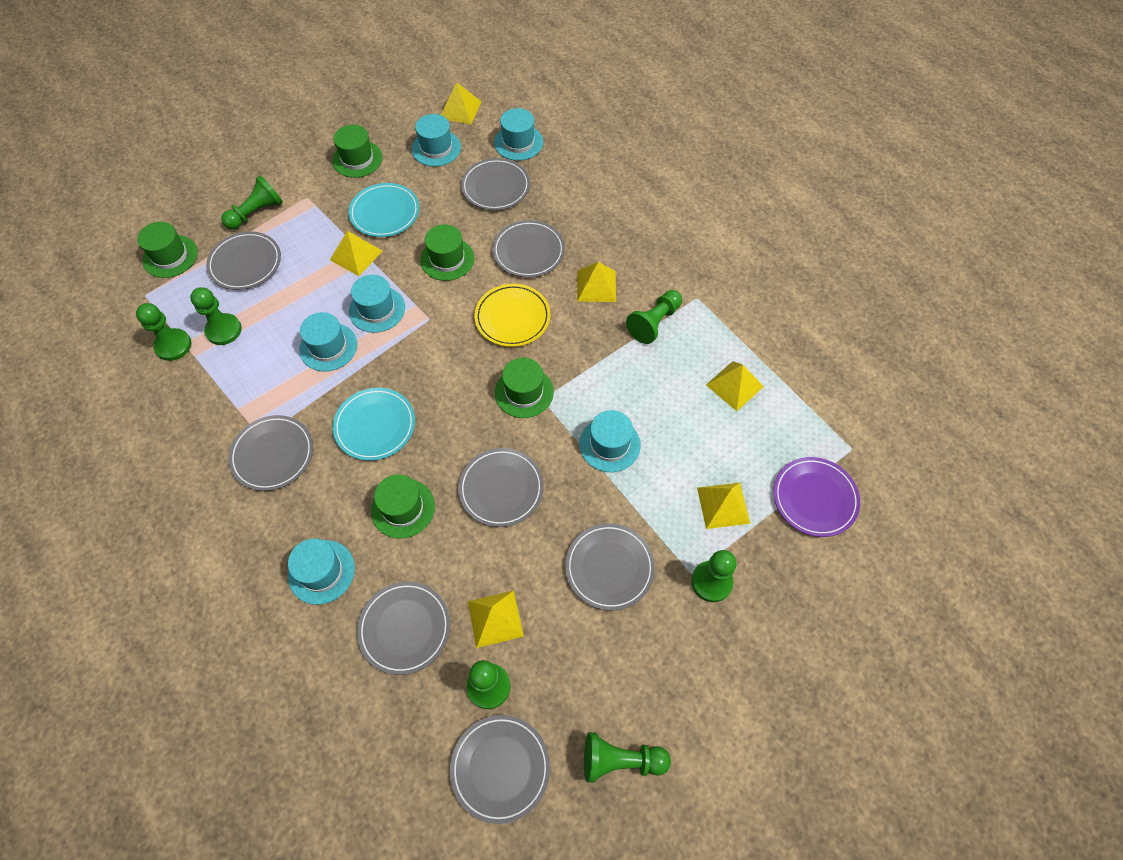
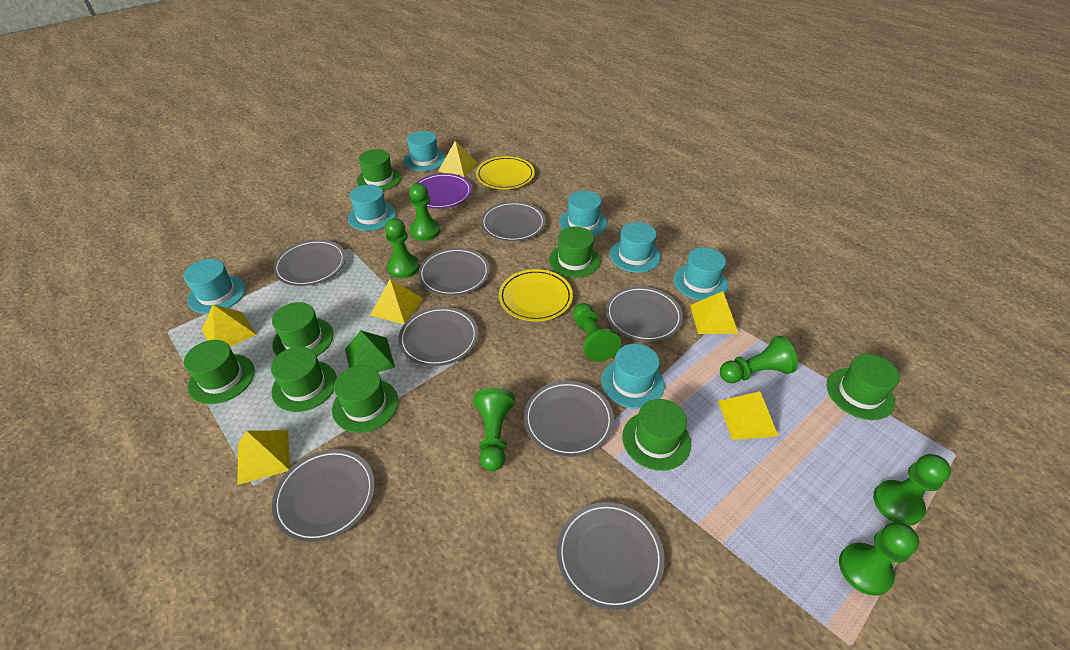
green hat: [137,222,198,278] [332,125,383,178] [371,474,435,539] [420,225,474,281] [495,358,554,418] = 5 -> [184,340,255,404] [271,347,337,412] [272,302,333,356] [332,365,398,433] [357,149,401,191] [549,226,600,278] [622,399,691,471] [827,354,900,420] = 8
green pyramid: none = 0 -> [345,330,395,372] = 1
turquoise hat: [288,539,355,605] [299,312,357,372] [349,275,405,333] [412,114,461,167] [494,108,543,161] [579,410,641,472] = 6 -> [184,259,246,314] [348,184,396,231] [404,131,446,171] [559,191,607,236] [601,344,665,408] [609,222,661,273] [674,247,728,301] = 7
turquoise plate: [333,388,415,461] [349,183,419,237] = 2 -> none = 0
yellow plate: [474,284,551,347] = 1 -> [476,156,535,189] [499,269,573,321] = 2

